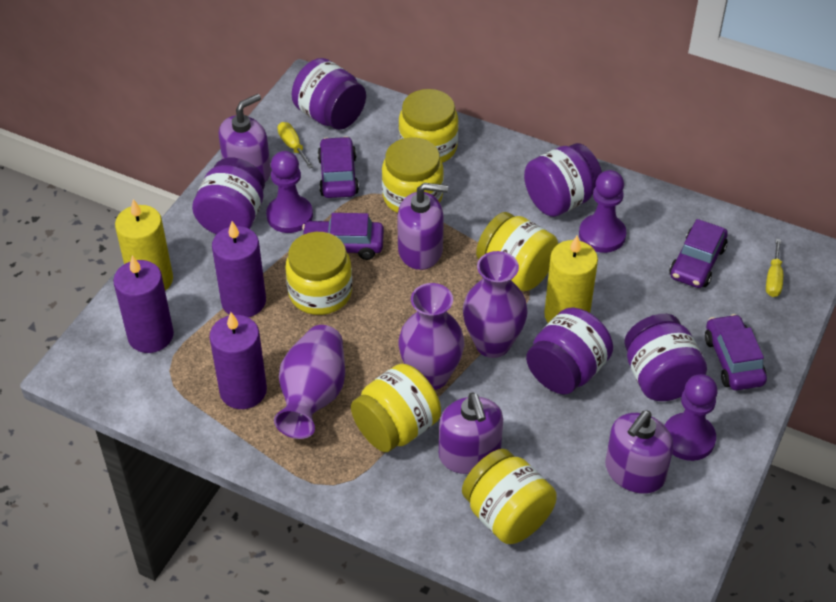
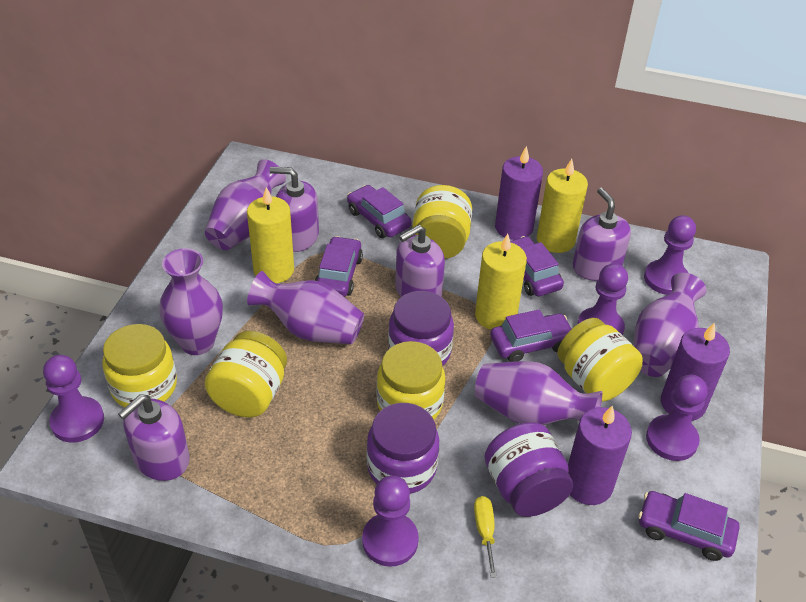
purple car: [302,213,384,260] [318,136,359,198] [669,219,728,288] [705,314,767,390] = 4 -> [315,236,363,297] [347,185,412,238] [490,310,572,362] [510,236,564,297] [639,491,739,561] = 5
purple jar: [192,158,265,235] [292,58,366,130] [524,143,602,217] [526,308,613,395] [624,314,707,401] = 5 -> [367,403,439,494] [388,291,454,366] [484,422,573,517] = 3
purple pawn: [266,151,313,233] [579,170,626,253] [664,374,718,461] = 3 -> [43,355,104,443] [362,476,419,567] [577,263,628,335] [644,215,696,295] [646,375,708,461] = 5
purple vase: [274,325,345,439] [399,283,464,390] [463,251,528,358] = 3 -> [159,248,223,355] [205,159,286,250] [247,271,364,344] [475,361,602,425] [634,273,707,377] = 5
yellow candle: [115,199,173,291] [544,235,598,323] = 2 -> [247,187,294,284] [475,234,527,330] [537,159,588,253] = 3
yellow jar: [285,232,352,315] [351,364,441,452] [382,137,444,213] [398,89,459,163] [462,449,557,544] [476,212,558,291] = 6 -> [102,324,177,408] [205,331,287,417] [376,341,445,420] [412,185,472,259] [557,318,643,402] = 5
yellow screwdriver: [277,122,313,169] [766,239,783,297] = 2 -> [474,496,497,578] = 1

